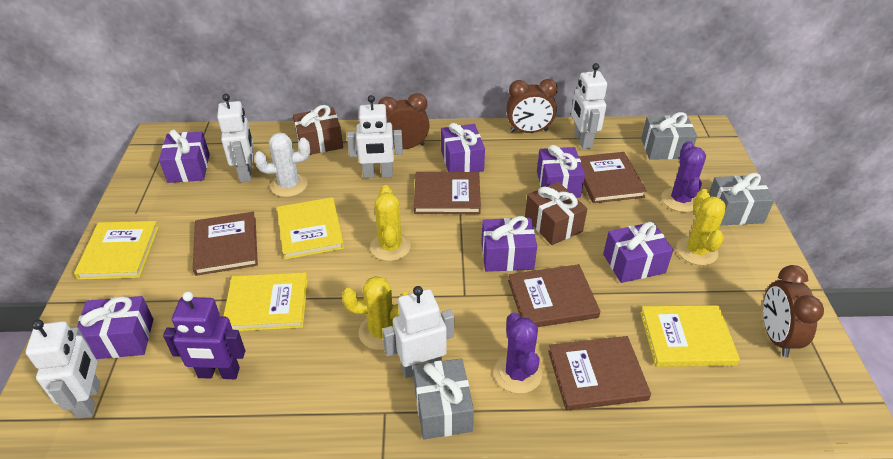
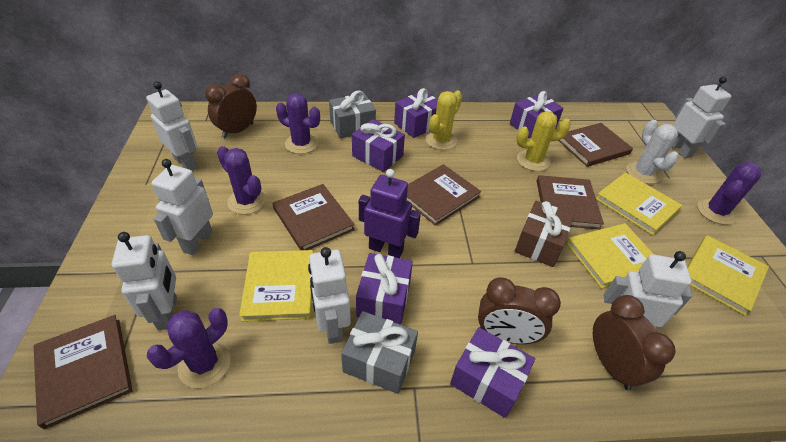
brown gift: [293,105,343,155] [525,182,587,245] = 2 -> [515,201,574,267] = 1
grey gift: [413,358,474,439] [641,112,697,160] [709,173,774,225] = 3 -> [329,91,376,139] [341,311,418,394] = 2
purple cactus: [494,312,542,394] [662,141,706,212] = 2 -> [147,308,231,388] [217,146,266,215] [276,93,320,154] [697,162,761,225] = 4
purple gift: [77,296,153,359] [159,129,210,183] [441,123,485,172] [481,216,537,272] [537,145,585,198] [603,222,673,283] = 6 -> [352,119,405,172] [356,253,413,325] [394,88,438,138] [450,327,535,418] [510,91,564,138] = 5
white robot: [26,319,100,418] [217,94,253,182] [347,95,403,178] [382,286,454,378] [571,63,607,149] = 5 -> [112,232,177,330] [146,81,197,170] [152,159,213,255] [308,247,351,344] [604,251,692,327] [672,77,731,158] = 6
yellow cactus: [342,276,410,350] [370,185,411,261] [676,189,726,265] = 3 -> [426,91,462,150] [517,111,571,171] = 2

